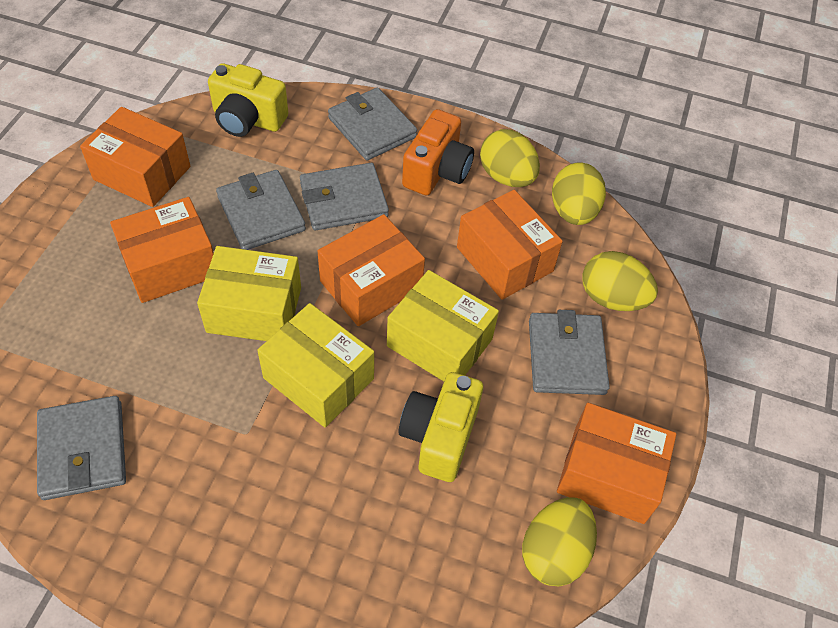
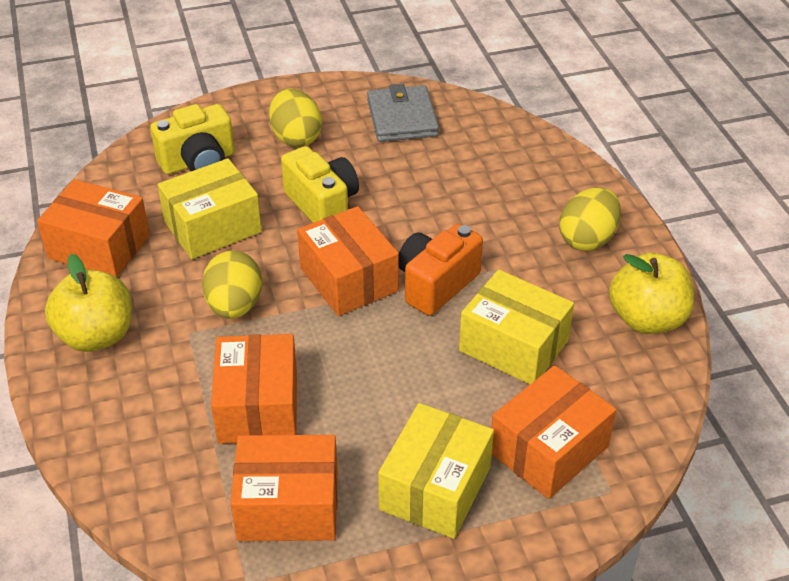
grey wallet: [37,396,126,500] [216,170,306,250] [300,163,389,231] [328,88,417,160] [529,310,610,395] = 5 -> [367,84,439,142] = 1
yellow apple: none = 0 -> [45,254,132,352] [609,253,694,334] = 2
yellow egg: [480,129,540,187] [522,497,597,586] [552,163,606,225] [582,251,658,311] = 4 -> [202,250,262,319] [269,88,322,147] [559,187,621,251] = 3

